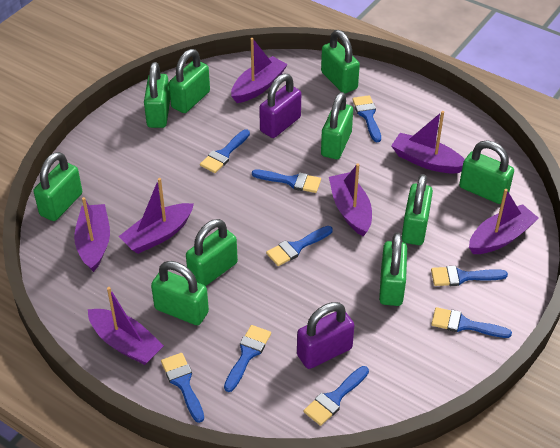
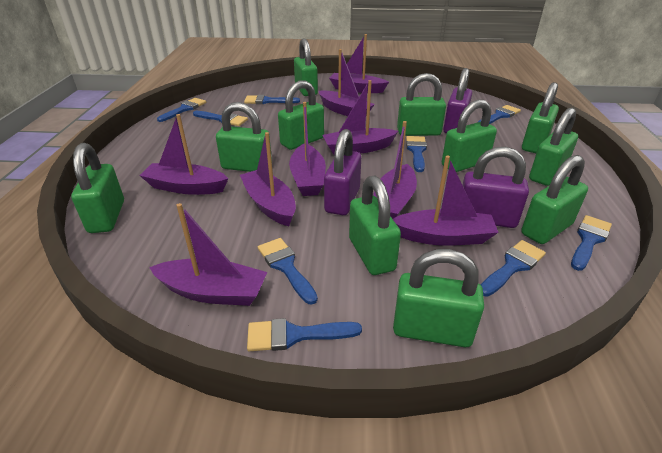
green padlock: [33,152,82,221] [144,62,170,128] [151,261,209,325] [169,49,210,113] [186,219,238,286] [321,30,360,93] [321,92,353,159] [379,232,407,306] [402,174,433,245] [459,140,514,204] = 10 -> [71,143,124,233] [216,102,272,172] [278,80,324,150] [294,39,318,96] [349,175,401,275] [393,249,484,347] [397,73,446,136] [442,99,497,172] [521,155,588,244] [522,82,559,153] [529,107,578,186] = 11
purple boat: [74,197,110,272] [88,287,164,365] [119,178,194,254] [231,38,288,103] [329,163,372,236] [391,111,465,174] [469,189,539,254] = 7 -> [139,114,229,195] [149,203,267,306] [240,132,296,226] [289,102,326,196] [319,49,375,116] [323,80,398,154] [329,34,389,93] [373,121,417,219] [393,156,499,246] = 9
purple padlock: [259,74,301,138] [297,302,354,369] = 2 -> [324,129,361,215] [443,68,472,134] [463,147,529,228] = 3

